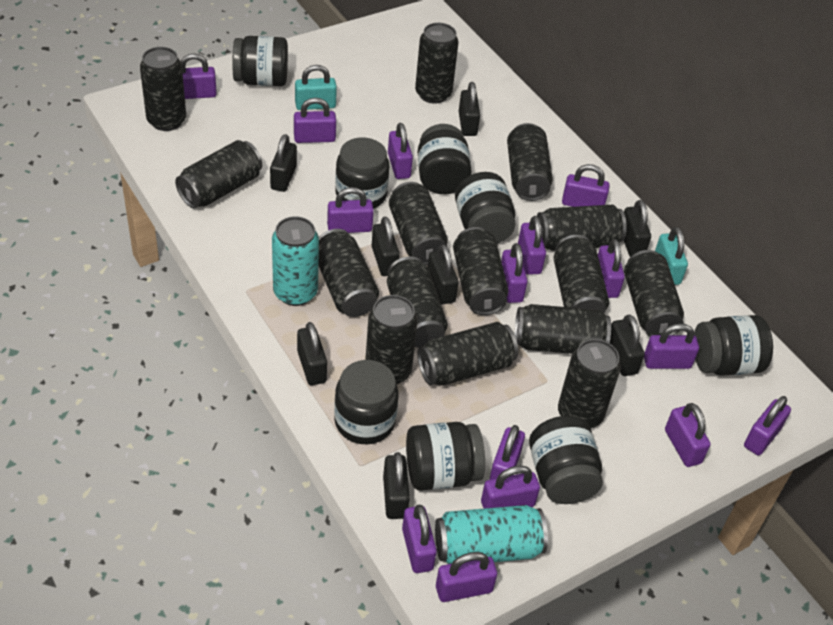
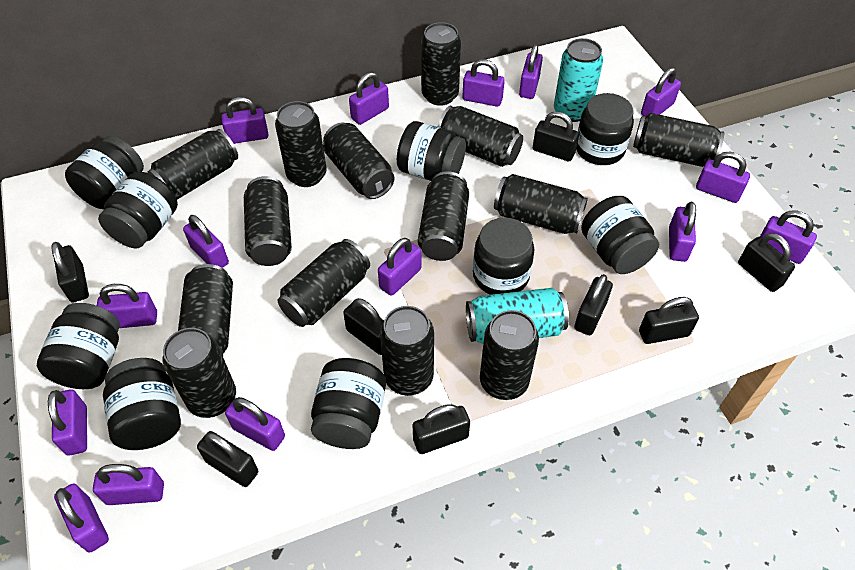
black can: [140,47,186,131] [175,140,262,208] [319,229,379,317] [365,295,418,384] [387,257,448,348] [389,182,448,265] [415,23,459,104] [417,322,518,386] [453,227,508,315] [507,123,553,201] [515,304,611,354] [537,205,627,251] [554,235,609,314] [558,339,621,428] [624,250,684,337] = 15 -> [148,129,238,200] [163,328,236,418] [178,264,233,356] [244,176,292,266] [275,101,327,187] [278,239,370,327] [323,123,394,199] [380,306,434,396] [418,171,469,261] [421,22,461,106] [438,106,523,167] [480,310,539,400] [494,174,588,234] [633,113,724,167] = 14
black jar: [232,36,288,86] [334,360,399,444] [335,138,389,209] [406,422,485,491] [418,124,472,194] [455,172,516,244] [529,416,603,504] [694,315,773,376] = 8 -> [37,303,120,389] [65,136,144,209] [98,172,178,249] [103,358,181,450] [311,358,386,449] [397,121,466,181] [473,218,534,295] [576,93,634,165] [581,196,659,274] = 9
turquoise padlock: [295,65,337,110] [655,227,688,285] = 2 -> none = 0

